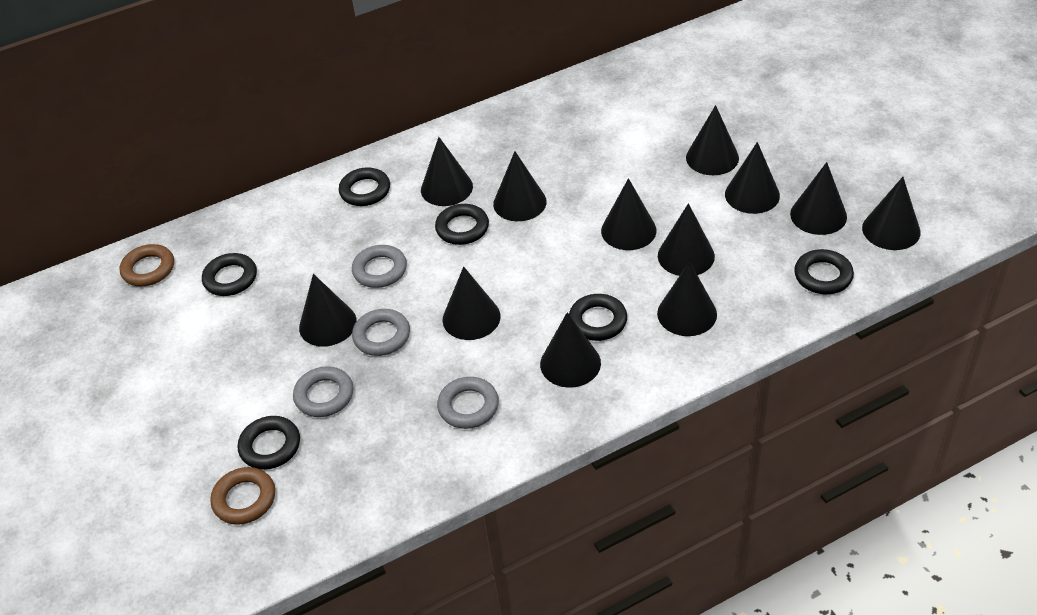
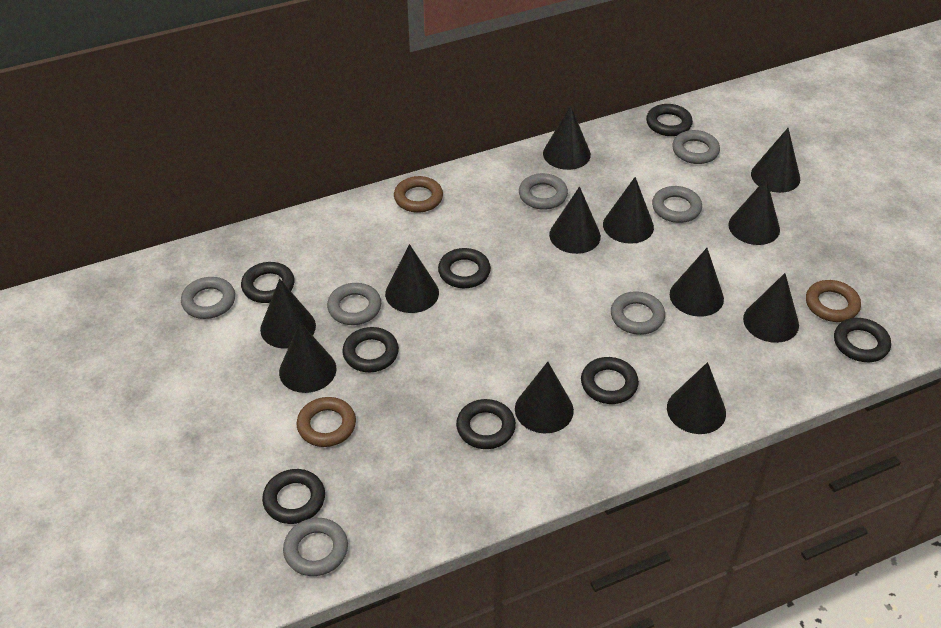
black ring: [202,253,257,296] [238,416,300,470] [339,167,390,206] [435,204,489,245] [569,294,627,341] [794,249,854,294] = 6 -> [241,262,295,303] [262,469,325,524] [342,327,399,372] [438,248,491,288] [456,399,516,449] [581,357,639,404] [646,104,693,136] [834,318,891,362] = 8
brown ring: [120,244,174,287] [210,467,275,525] = 2 -> [297,397,356,447] [394,176,443,213] [806,280,861,322] = 3
grey ring: [293,366,353,417] [352,245,407,288] [352,309,410,356] [437,377,499,429] = 4 -> [181,277,235,319] [283,518,348,576] [327,283,381,325] [519,173,568,210] [611,291,665,335] [652,186,702,223] [672,130,720,164] = 7

